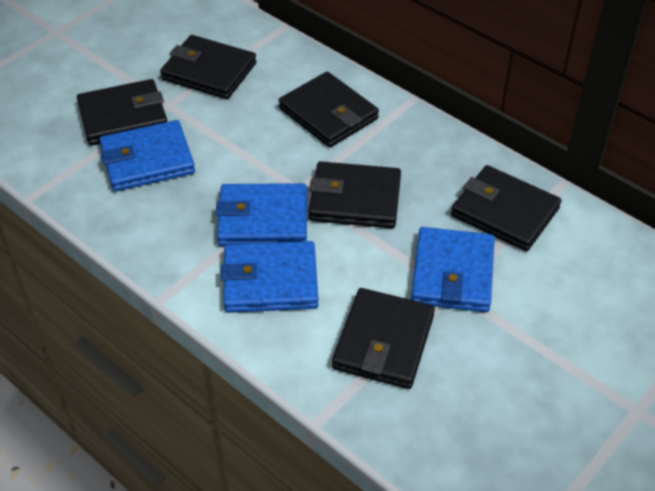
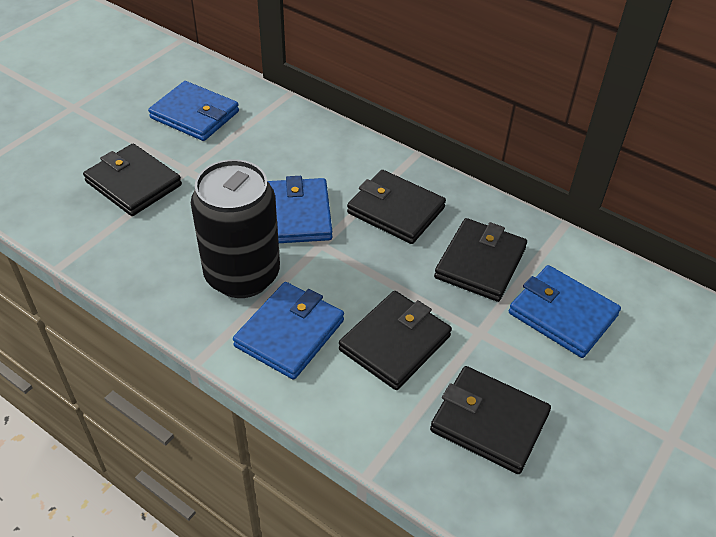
black can: none = 0 -> [191,159,280,298] = 1
black wallet: [77,79,167,146] [160,35,257,99] [279,72,379,147] [308,161,401,228] [332,288,435,389] [451,165,561,251] = 6 -> [83,144,182,216] [339,291,452,390] [347,170,446,244] [430,366,551,474] [434,218,527,302] = 5

